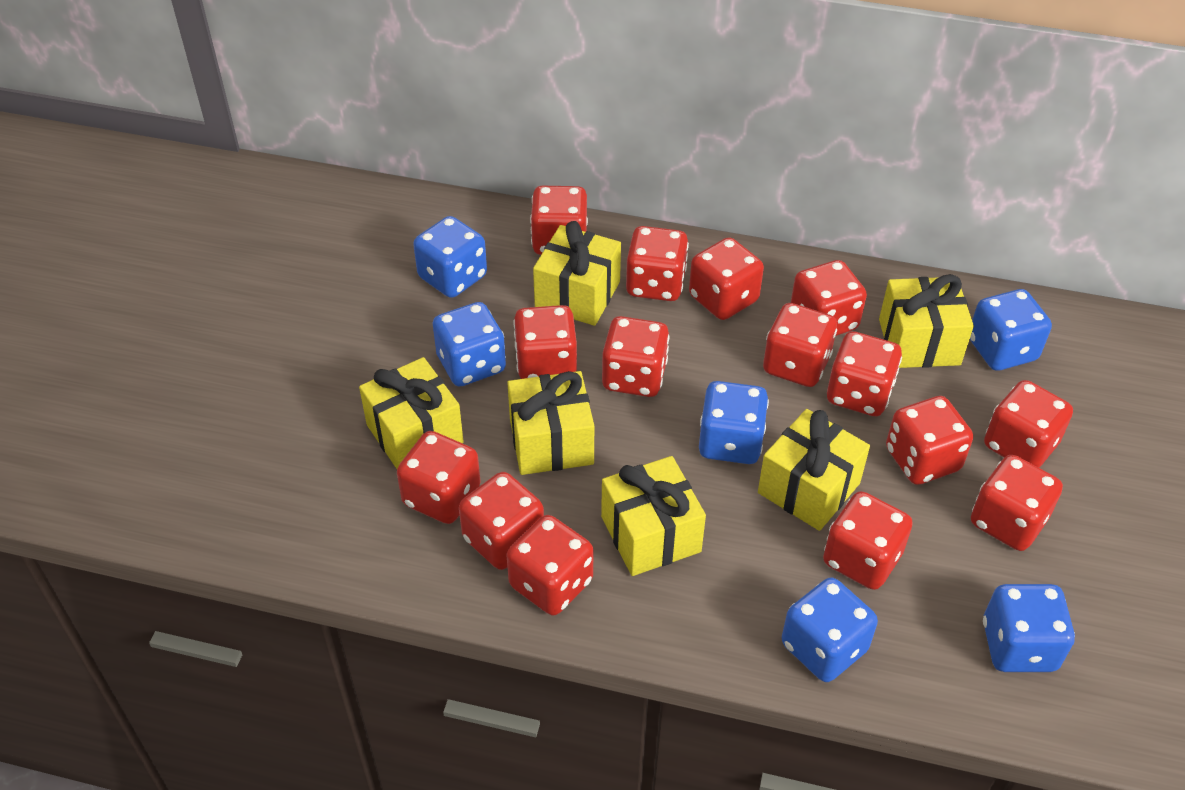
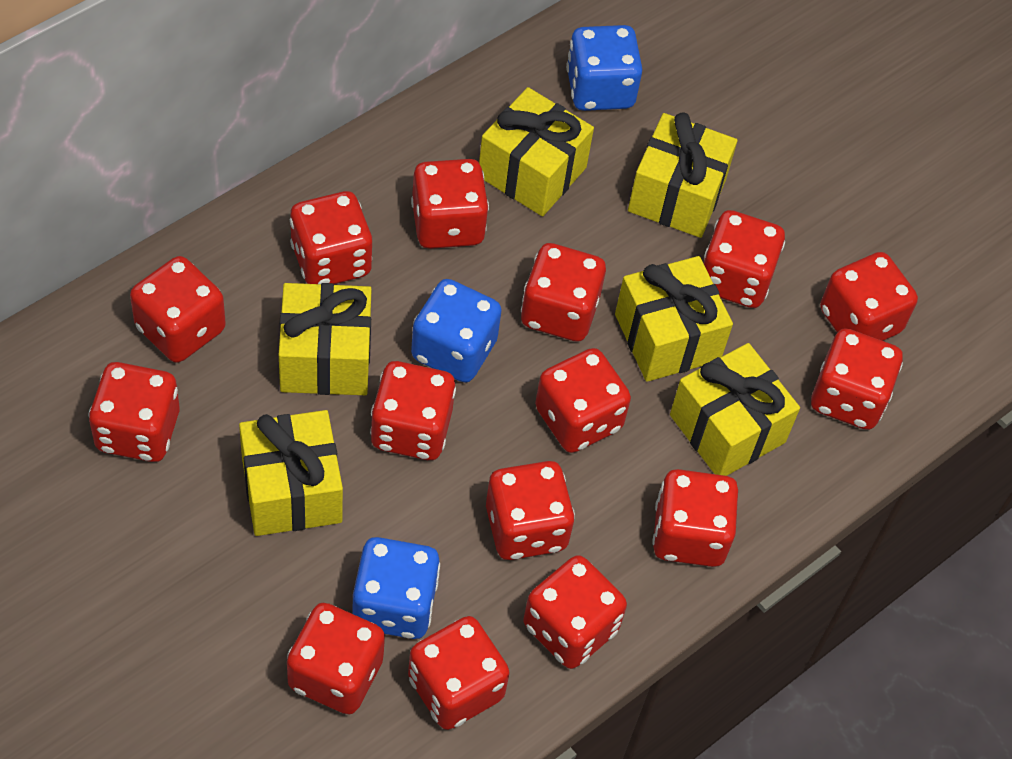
blue dice: [413,216,487,298] [433,302,506,387] [699,381,769,464] [782,577,878,682] [970,289,1052,371] [983,584,1075,672] = 6 -> [352,537,440,639] [411,279,502,383] [566,25,643,111] = 3

